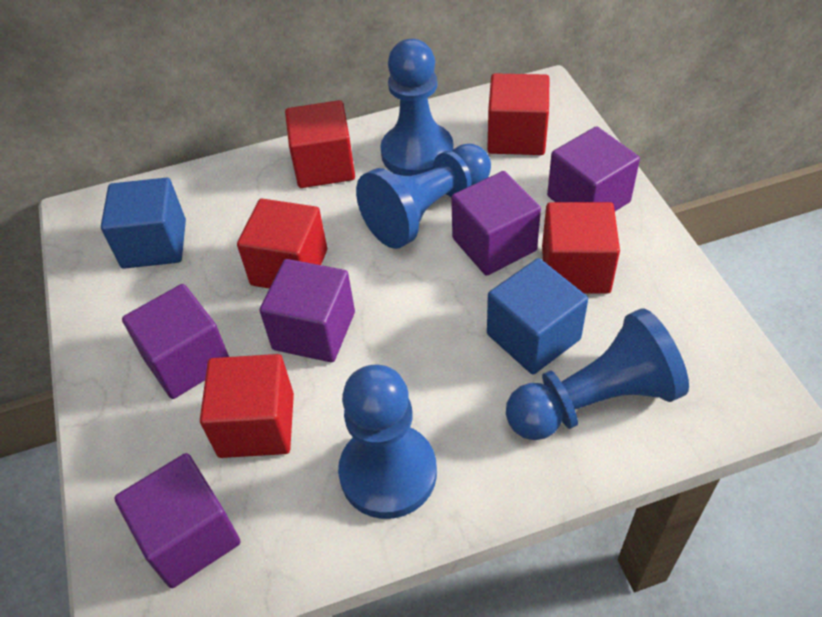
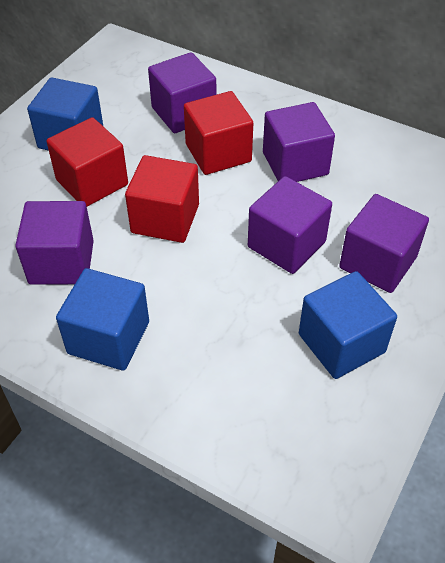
blue cube: [101,177,186,269] [487,258,588,374] = 2 -> [27,77,103,151] [56,268,149,371] [299,271,397,379] = 3
blue pawn: [338,365,437,519] [356,144,491,249] [380,39,454,176] [506,308,689,440] = 4 -> none = 0
red cube: [200,354,294,458] [237,199,327,288] [285,100,355,188] [487,73,549,155] [542,202,620,294] = 5 -> [46,117,128,207] [125,155,199,243] [184,91,253,175] = 3

